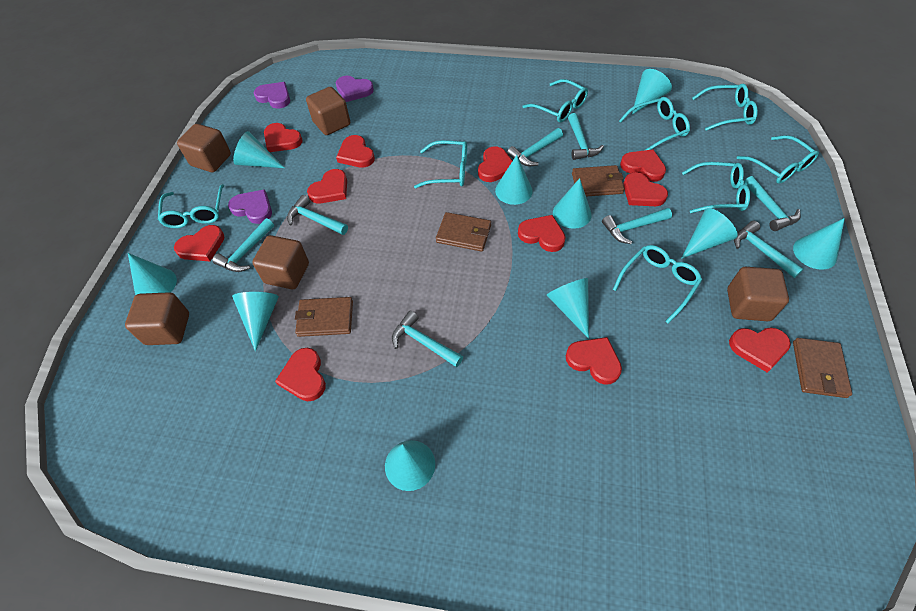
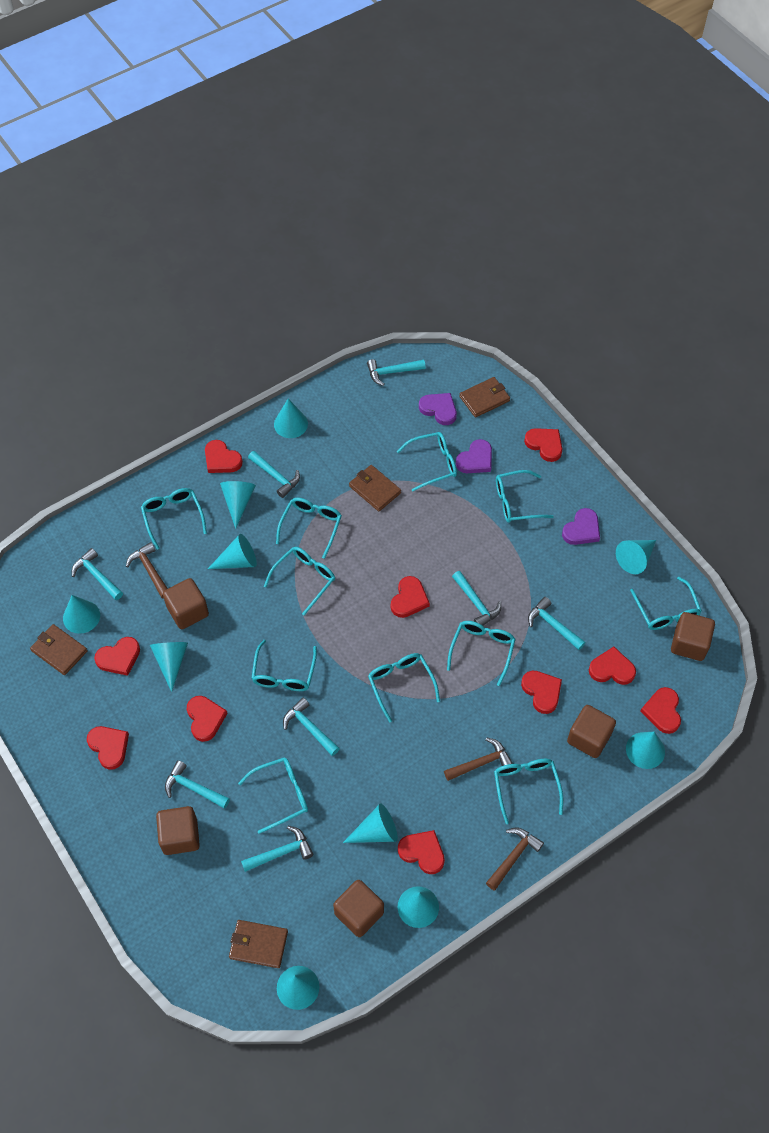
brown hammer: none = 0 -> [126,542,168,599] [444,737,513,781] [486,828,544,891] = 3
red heart: [174,225,224,261] [264,123,303,152] [275,348,326,401] [307,169,347,203] [336,135,375,168] [478,146,512,182] [518,215,566,252] [566,337,622,385] [620,149,666,182] [623,172,668,206] [729,327,791,373] = 11 -> [87,726,129,770] [94,637,140,676] [187,696,228,742] [205,440,243,473] [391,576,430,618] [398,830,445,874] [521,671,562,714] [524,428,562,462] [589,647,636,685] [640,687,681,734] = 10
turquoise glasses: [158,184,224,228] [414,140,467,188] [522,79,588,123] [613,245,702,323] [619,97,690,150] [682,162,750,213] [692,84,758,131] [737,135,819,184] = 8 -> [141,488,207,550] [238,757,308,834] [251,640,317,691] [264,547,335,615] [276,498,342,559] [368,653,440,722] [396,432,457,491] [447,621,516,686] [494,759,563,824] [496,470,554,523] [630,577,702,630] = 11

